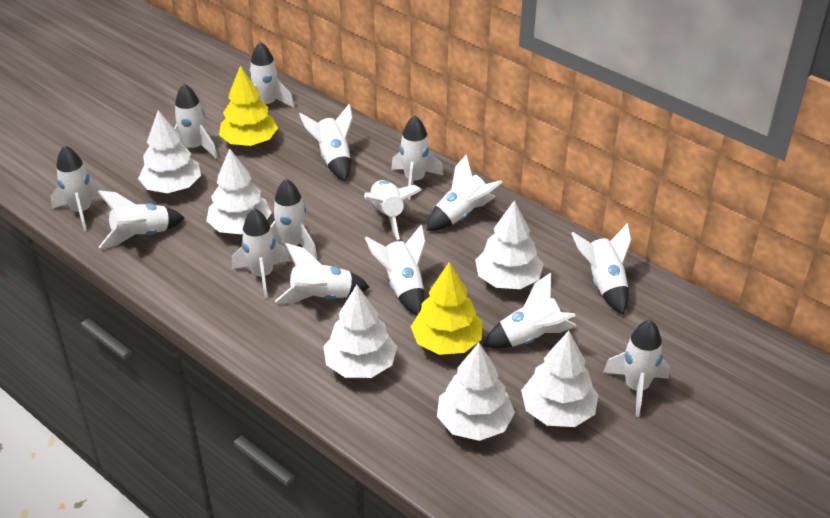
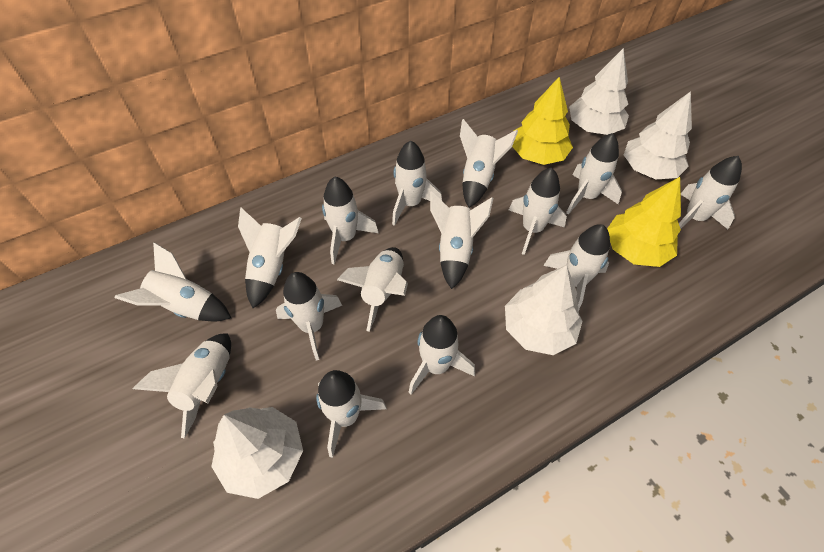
white tree: [138,110,201,193] [206,149,272,234] [323,285,397,378] [437,343,515,441] [475,200,544,289] [521,331,599,427] = 6 -> [211,407,303,499] [505,265,583,355] [569,48,629,135] [624,91,692,179] = 4

